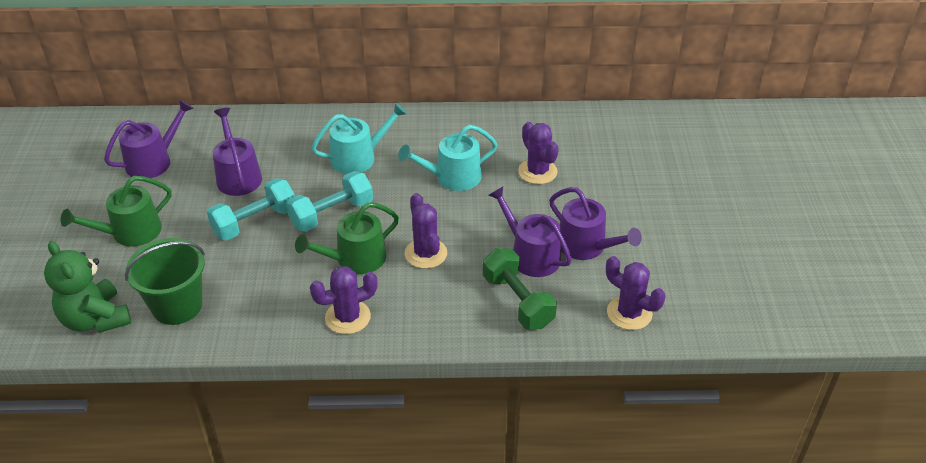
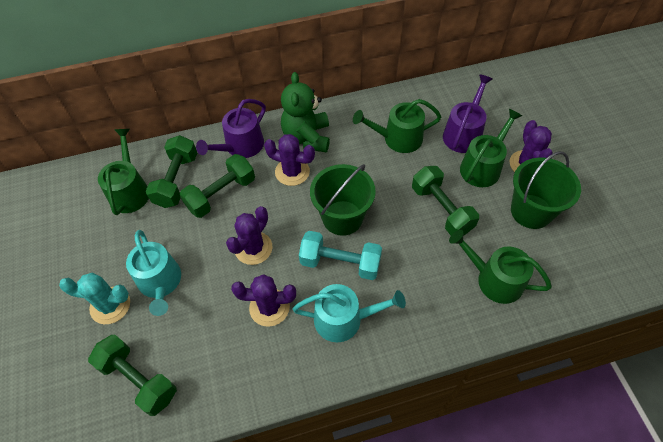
green bucket: [125,238,205,325] = 1 -> [310,164,376,236] [511,151,581,229] = 2
green dumbbell: [483,248,557,329] = 1 -> [88,334,177,416] [146,135,197,208] [179,154,255,218] [412,166,479,236] = 4
green watering can: [61,176,172,247] [295,202,399,274] = 2 -> [98,129,149,215] [353,99,441,153] [449,230,552,304] [460,109,522,187] = 4
purple watering can: [104,100,194,178] [213,108,262,196] [488,187,572,277] [549,187,642,260] = 4 -> [196,99,266,158] [443,75,492,153] = 2
turquoise cactus: none = 0 -> [59,273,130,324] = 1
turquoise dumbbell: [207,178,295,241] [286,171,373,232] = 2 -> [299,231,382,280] = 1

